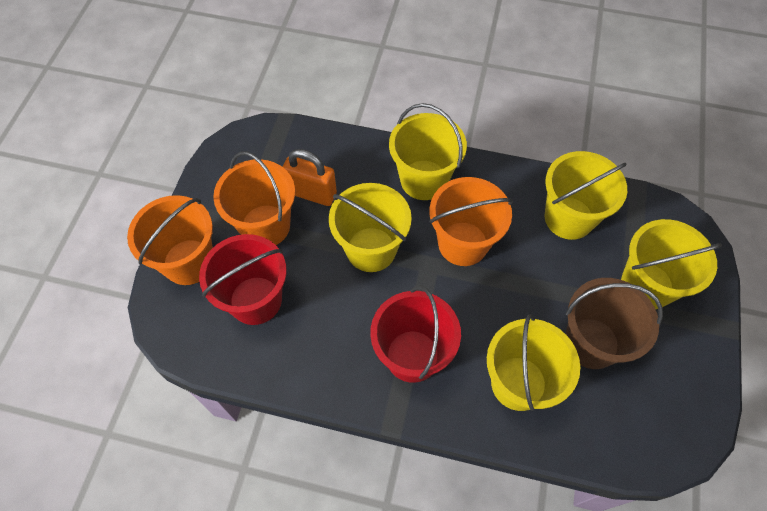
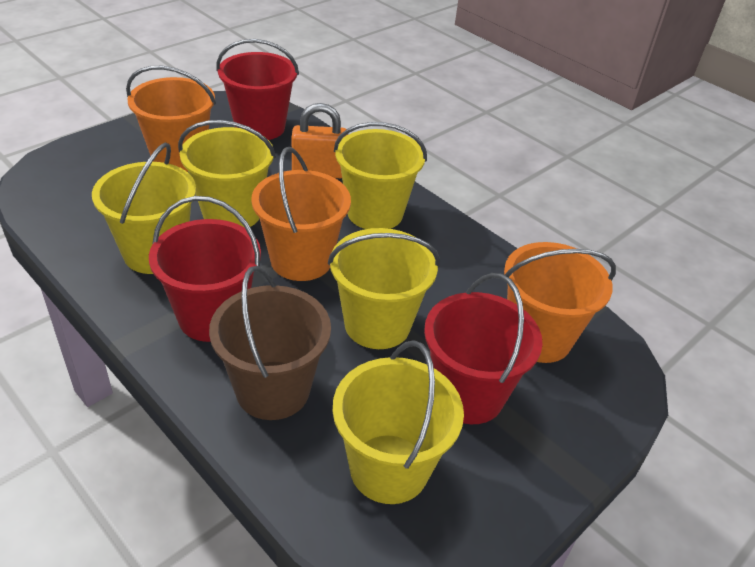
red bucket: [199,234,287,325] [370,286,461,383] = 2 -> [149,196,261,342] [216,39,299,140] [424,273,543,424] = 3

